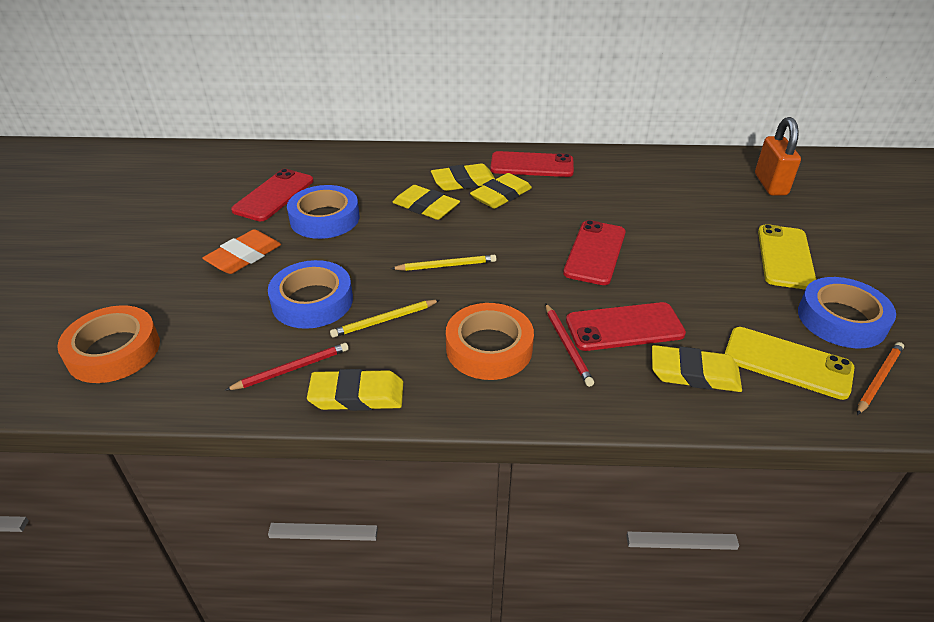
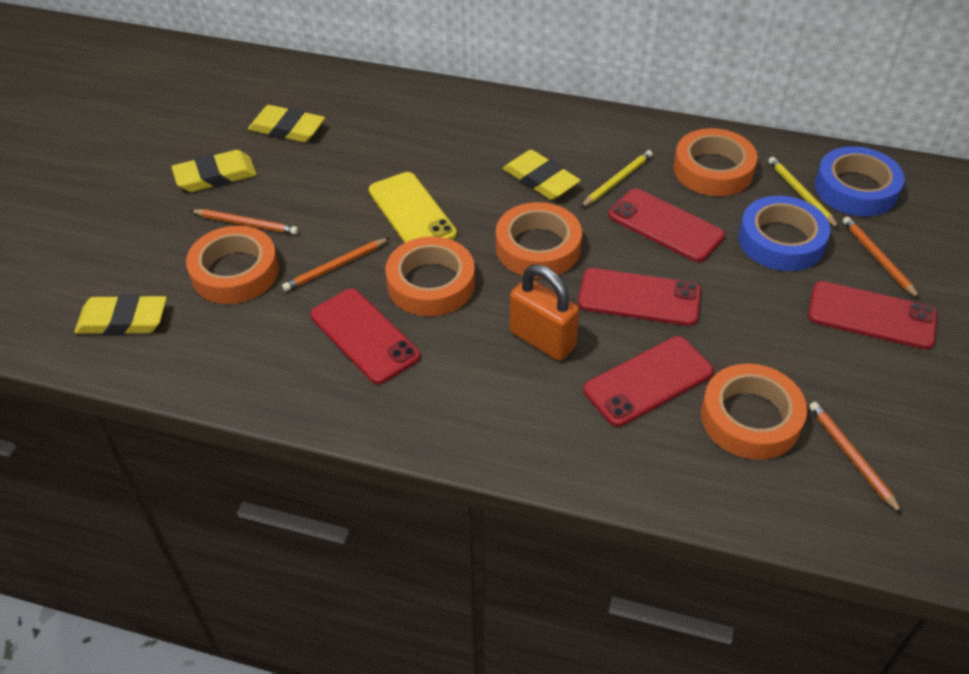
blue tape: [268,260,353,329] [287,185,359,239] [798,277,896,348] = 3 -> [738,196,830,271] [815,146,905,216] = 2
orange eraser: [203,229,281,274] = 1 -> none = 0
orange pencil: [857,342,904,415] = 1 -> [190,209,298,235] [282,238,389,291] [809,402,902,514] [843,217,920,299] = 4
orange tape: [57,305,160,383] [446,303,534,380] = 2 -> [186,226,279,304] [386,236,475,316] [496,202,582,278] [674,128,758,196] [701,364,807,460] = 5
red pencil: [225,343,349,391] [545,303,594,387] = 2 -> none = 0
red phone: [231,169,314,221] [490,151,574,177] [563,220,626,285] [566,302,686,351] = 4 -> [310,288,420,384] [578,268,701,326] [584,336,714,427] [608,189,725,262] [808,281,937,349] = 5
yellow eraser: [307,369,403,411] [392,185,460,220] [431,163,495,191] [470,173,532,209] [652,345,742,392] = 5 -> [75,294,167,335] [172,150,257,192] [248,105,325,142] [503,150,581,200] = 4
yellow phone: [725,327,855,400] [758,224,816,290] = 2 -> [369,172,457,243] = 1

